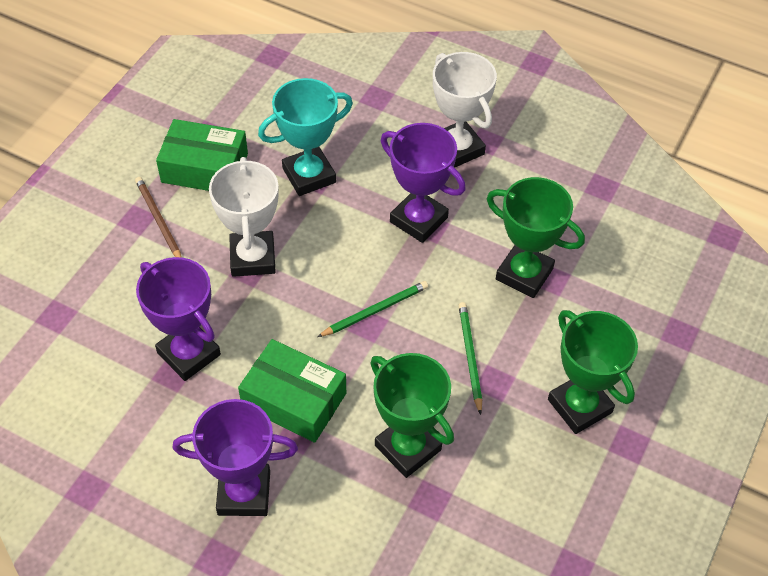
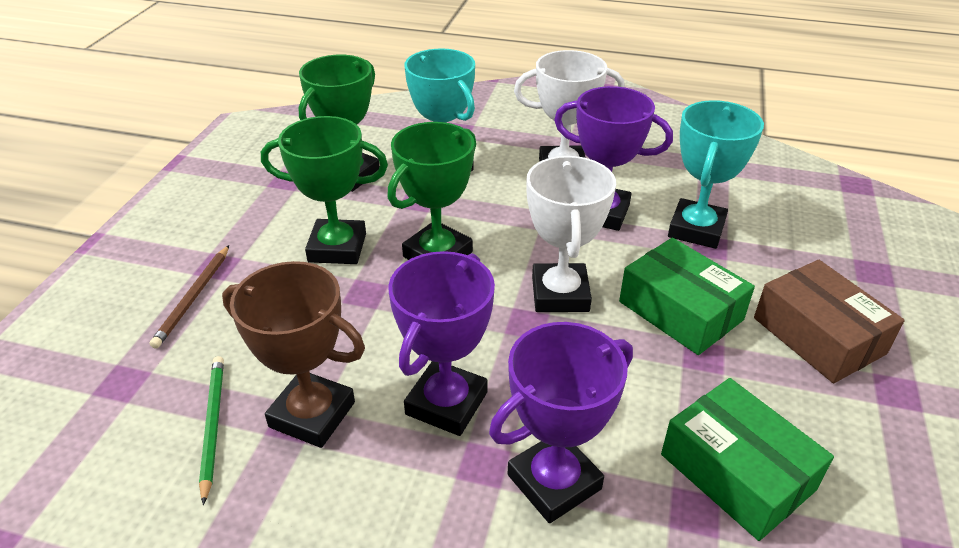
brown box: none = 0 -> [754,260,905,383] = 1
brown trophy: none = 0 -> [222,261,365,448] = 1
green pencil: [317,281,428,337] [459,302,482,415] = 2 -> [199,356,224,505] = 1
turquoise trophy: [258,78,353,196] = 1 -> [404,48,475,171] [668,100,764,249] = 2

